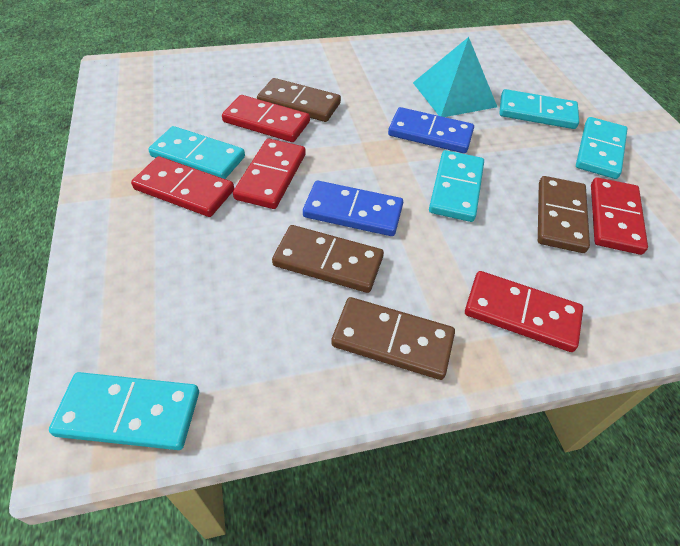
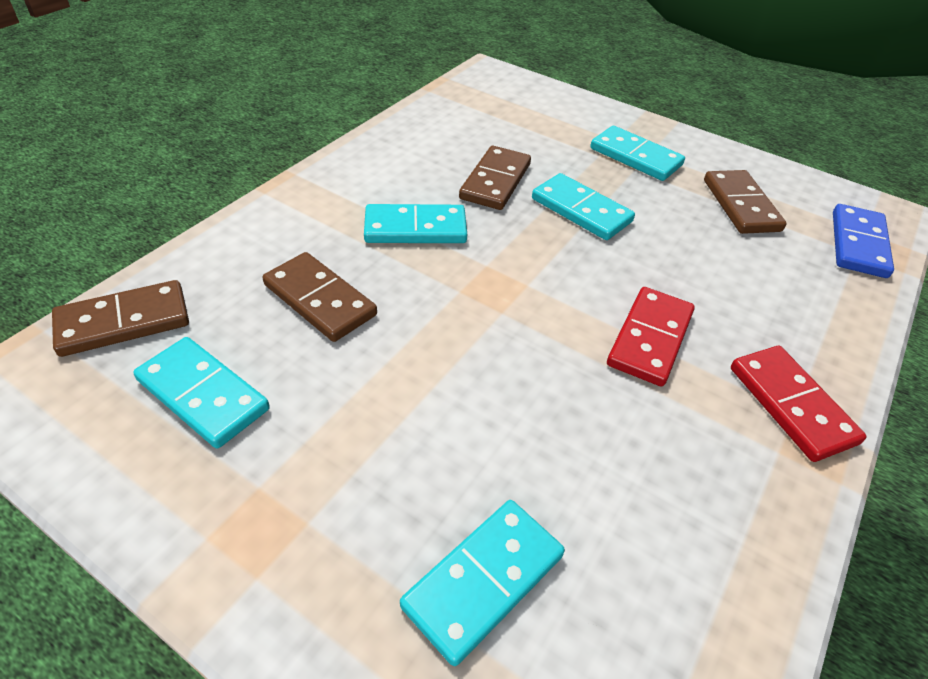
blue domino: [303,181,403,236] [388,107,474,153] = 2 -> [833,204,894,278] = 1
red domino: [131,156,234,217] [222,95,310,142] [233,139,306,209] [465,271,583,352] [591,177,648,255] = 5 -> [607,287,695,387] [731,346,867,462] = 2
turquoise pyramid: [413,37,497,117] = 1 -> none = 0

